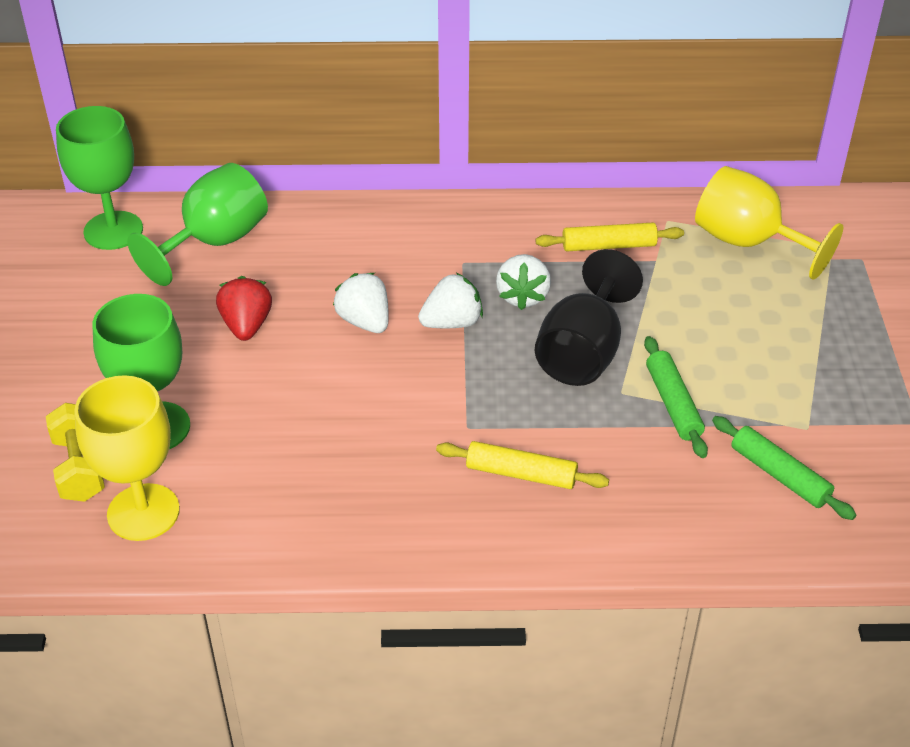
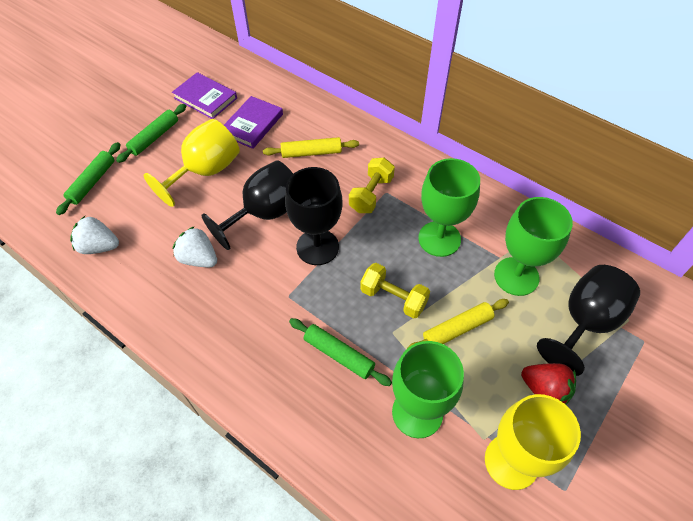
black goblet: [535,249,643,386] = 1 -> [201,160,293,250] [285,167,342,265] [537,265,640,376] = 3
green rolling pin: [644,336,708,458] [712,416,856,520] = 2 -> [56,142,120,215] [116,104,186,163] [289,318,392,386] = 3
purple book: none = 0 -> [172,72,237,119] [224,96,283,149] = 2
white strawberry: [333,273,389,333] [418,273,483,328] [496,254,551,310] = 3 -> [70,216,119,254] [173,226,217,267] = 2
yellow dumbbell: [46,403,105,502] = 1 -> [349,157,395,213] [360,263,430,318] = 2

